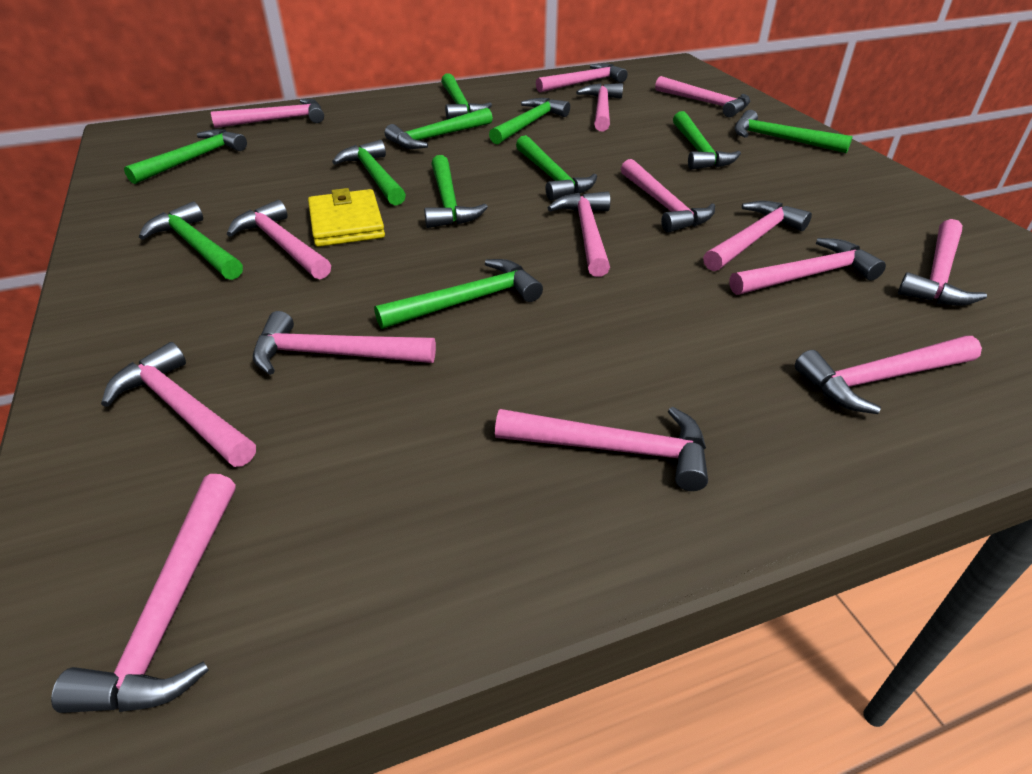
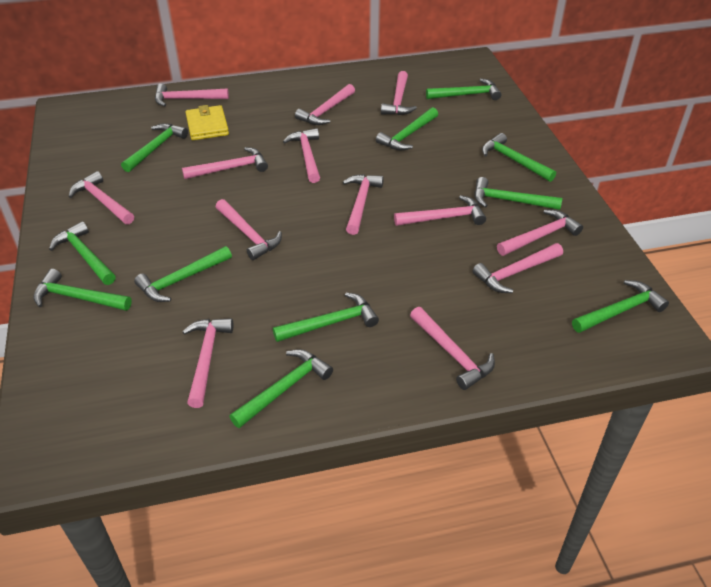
pink hammer: [51,474,236,713] [101,342,256,467] [211,99,324,128] [227,200,331,279] [253,311,436,375] [495,407,708,491] [536,63,628,93] [548,191,610,277] [576,83,623,131] [621,159,715,233] [655,76,750,117] [703,201,812,271] [729,238,886,295] [795,336,982,414] [898,219,987,306] = 15 -> [69,171,134,225] [155,84,229,107] [182,147,268,179] [182,318,233,408] [216,199,282,260] [283,128,320,183] [295,84,355,125] [343,174,384,235] [381,71,417,115] [394,195,486,226] [410,307,495,390] [473,243,563,293] [497,210,583,256] = 13

